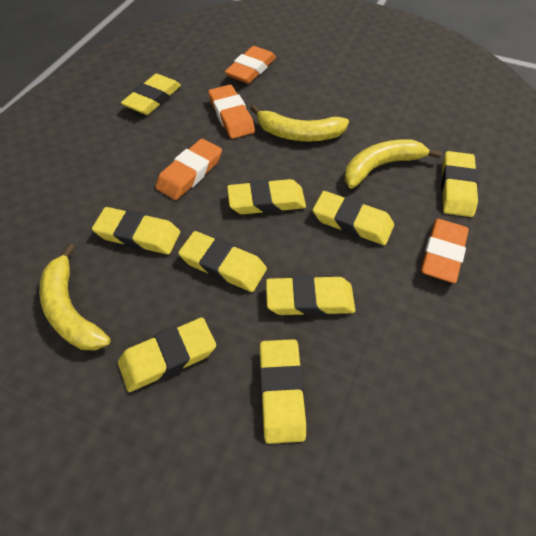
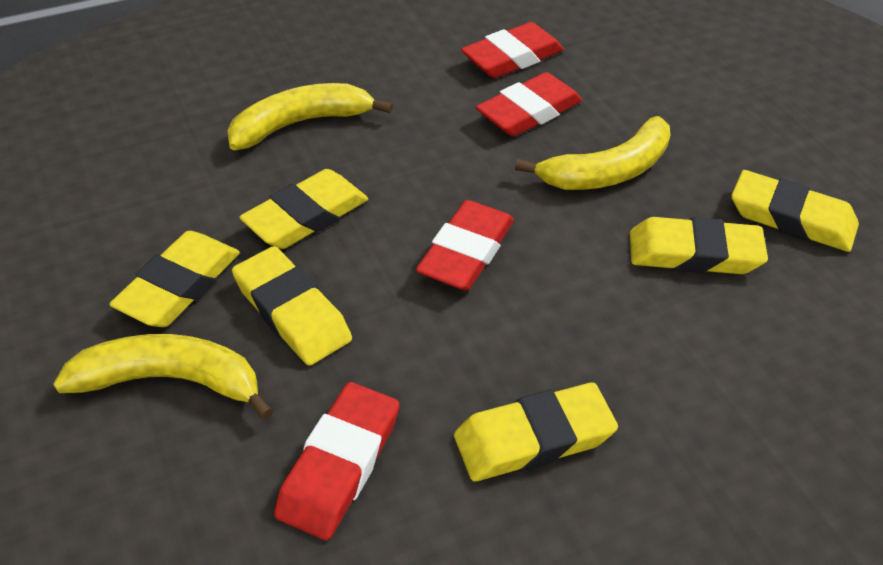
orange eraser: [156,139,222,200] [208,85,255,139] [225,46,276,84] [421,219,469,283] = 4 -> none = 0
red eraser: none = 0 -> [274,382,399,540] [416,200,514,291] [461,22,564,78] [476,72,582,136] = 4
yellow eraser: [92,207,180,255] [118,317,216,392] [121,74,181,115] [178,231,267,292] [227,179,306,214] [259,339,306,444] [266,275,355,316] [313,191,394,245] [441,151,478,217] = 9 -> [109,231,240,327] [232,246,352,366] [239,169,368,249] [454,382,618,481] [630,217,768,274] [731,170,859,252] = 6

